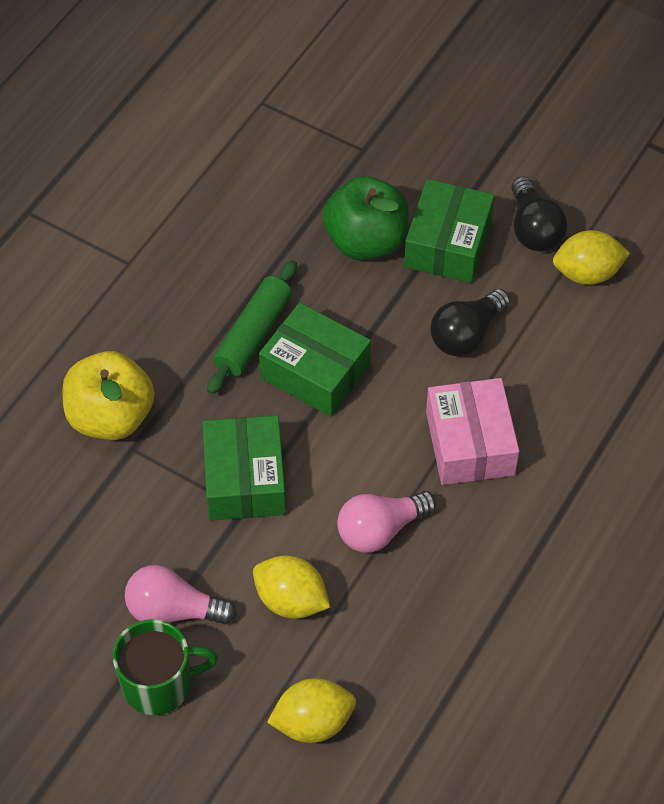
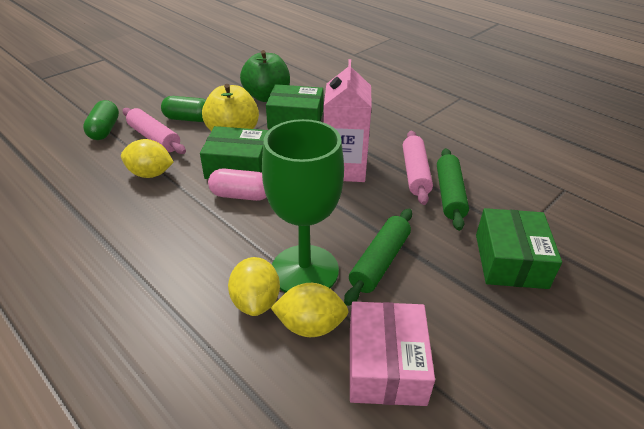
black light bulb: [430,289,510,356] [511,176,567,252] = 2 -> none = 0
green capsule: none = 0 -> [83,100,119,140] [161,96,206,122] = 2
green goblet: none = 0 -> [262,119,344,293] = 1
green mug: [113,619,218,715] = 1 -> none = 0
green rolling pin: [207,260,297,394] = 1 -> [344,209,412,306] [437,148,469,231] = 2
pink capsule: none = 0 -> [208,169,266,201] = 1
pink carton: none = 0 -> [324,59,372,182] = 1
pink light bulb: [125,565,237,625] [337,491,437,553] = 2 -> none = 0
pink rolling pin: none = 0 -> [123,108,186,154] [403,131,433,205] = 2

